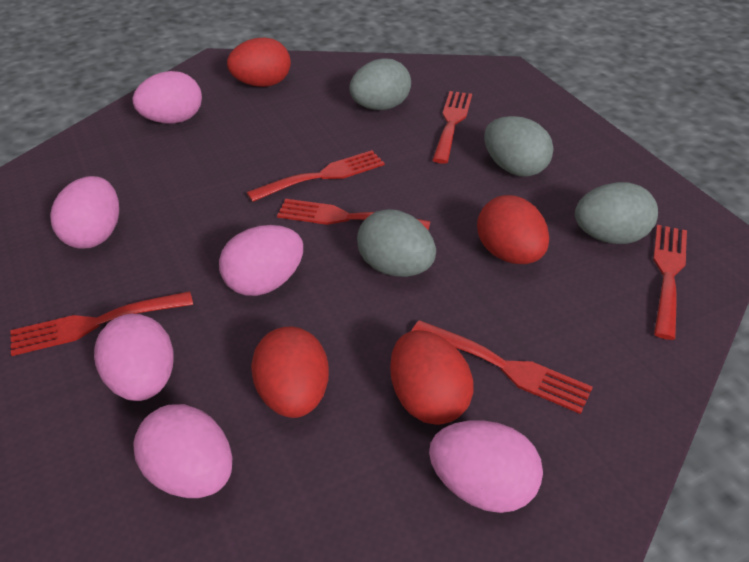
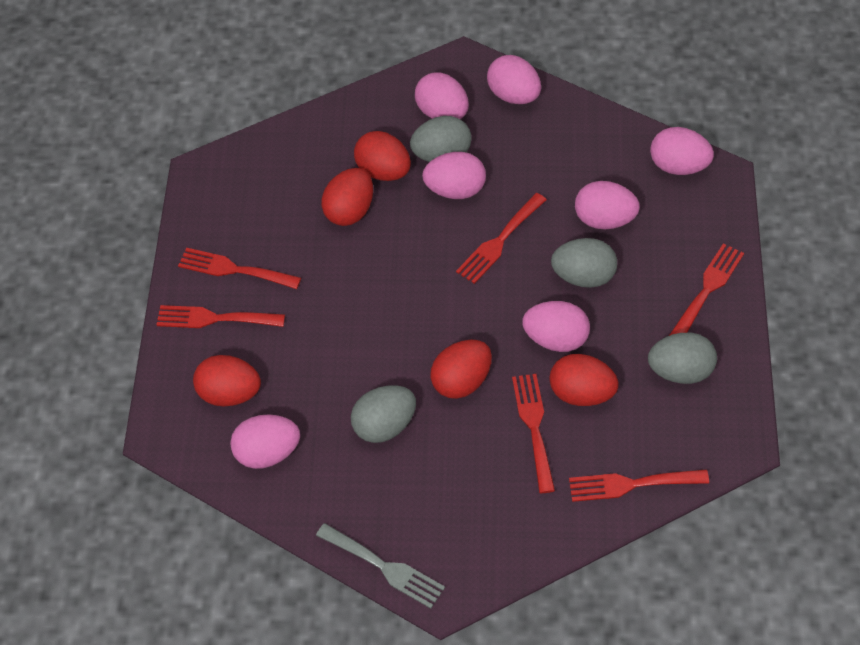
grey fork: none = 0 -> [316,523,445,609] = 1
pink egg: [50,176,119,249] [94,314,174,401] [132,71,202,124] [133,404,232,498] [219,225,303,296] [429,420,543,513] = 6 -> [230,414,300,469] [415,72,469,119] [422,152,486,199] [487,55,541,104] [522,301,590,352] [575,181,640,229] [650,127,714,175] = 7
red egg: [227,38,291,87] [251,326,329,418] [390,330,474,425] [477,195,549,264] = 4 -> [193,355,261,406] [321,168,373,226] [354,131,411,181] [430,340,492,399] [549,354,619,406] = 5

